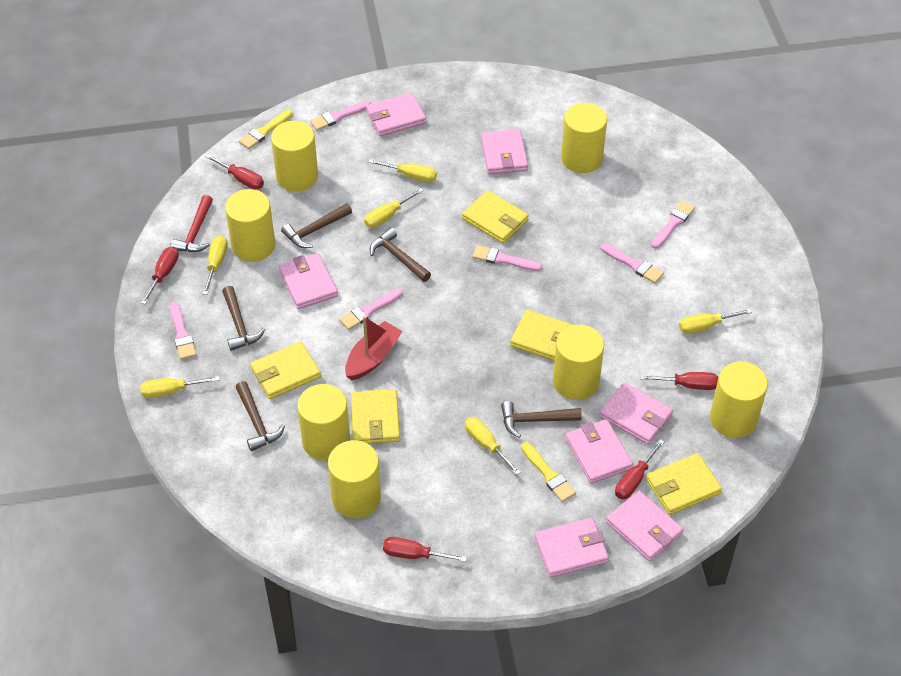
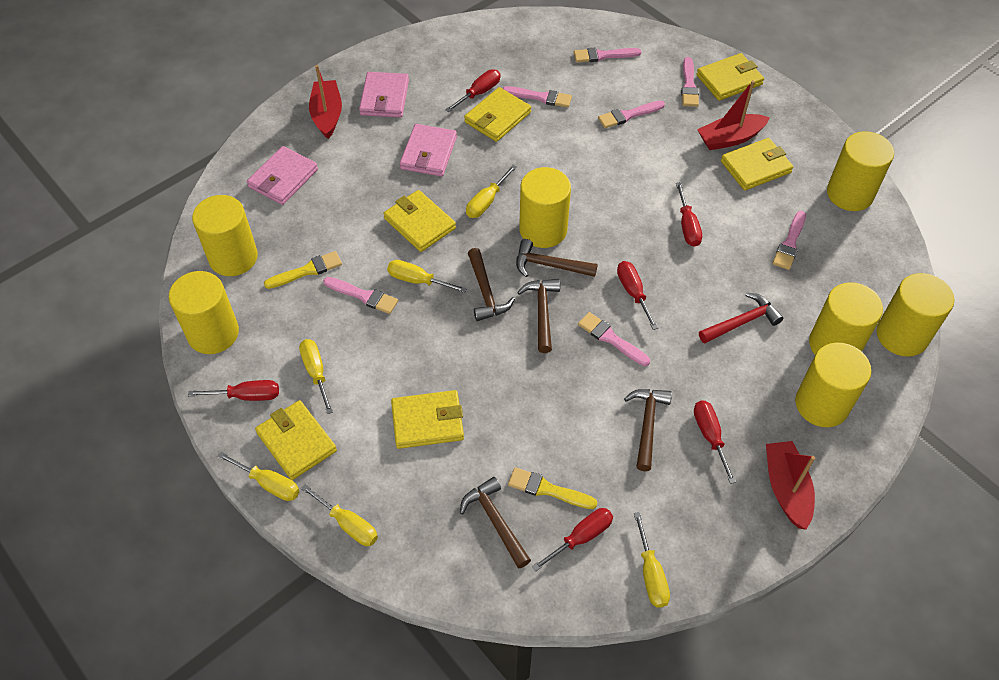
pink brush: [170,302,197,360] [310,100,371,131] [339,288,403,330] [472,245,542,271] [600,243,664,283] [651,200,695,249] = 6 -> [323,277,398,314] [503,86,572,108] [574,48,641,62] [578,312,650,366] [598,101,665,128] [681,57,699,107] [773,211,806,270] = 7
pink wallet: [279,253,338,309] [366,93,426,136] [481,129,528,174] [534,518,609,578] [565,419,633,484] [599,382,673,445] [606,491,684,561] = 7 -> [247,146,318,205] [359,72,409,118] [400,124,457,176] = 3
red boat: [345,316,403,380] = 1 -> [309,65,342,139] [697,80,770,150] [766,441,815,530] = 3
red screwdriver: [141,246,179,304] [206,154,264,190] [383,537,467,562] [615,439,665,499] [640,372,719,390] = 5 -> [188,380,279,401] [445,69,500,112] [532,508,613,571] [617,261,658,330] [676,182,702,247] [694,400,736,484] = 6
yellow wallet: [250,341,321,399] [351,389,400,444] [462,190,529,244] [510,310,573,361] [646,453,722,515] = 5 -> [255,400,337,480] [383,190,456,252] [391,390,464,449] [464,87,531,142] [696,53,764,101] [721,138,793,190] = 6

